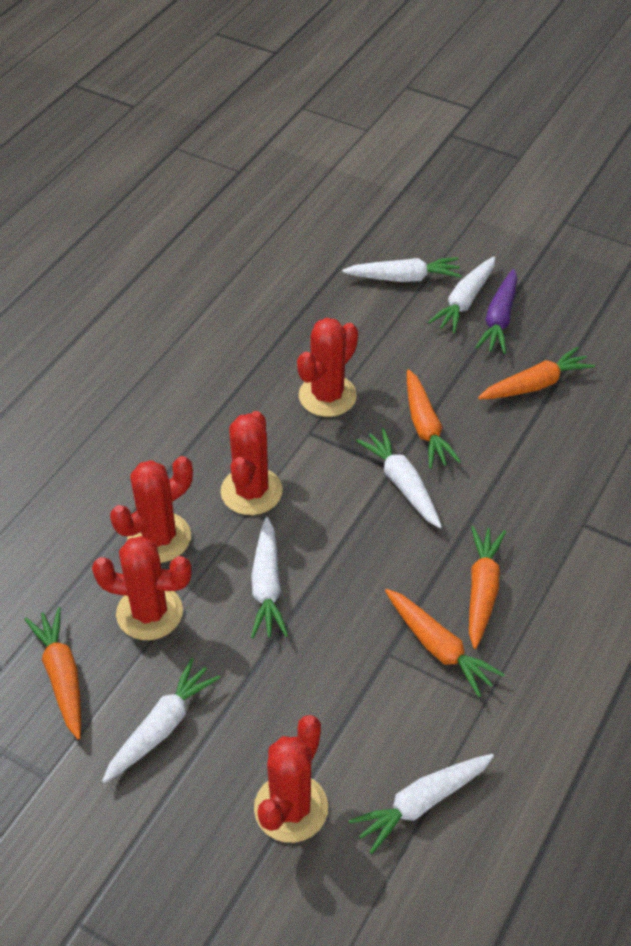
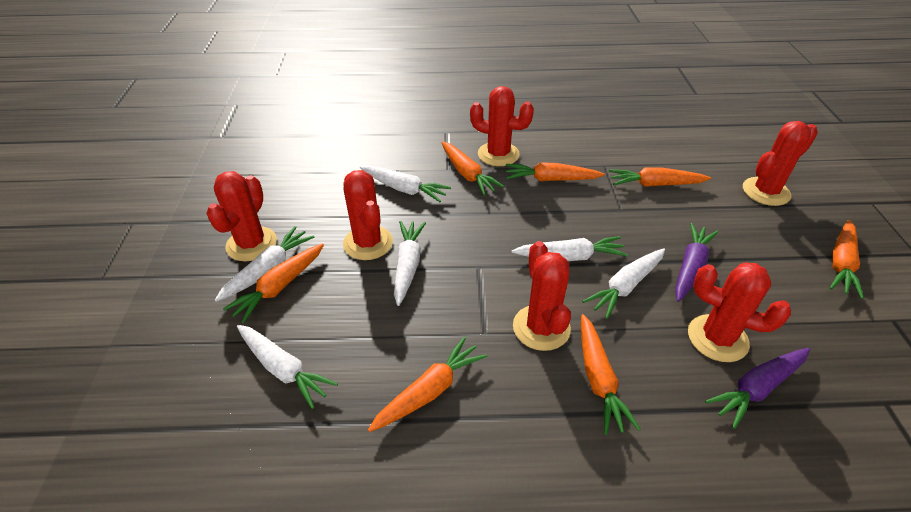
orange carrot: [24,607,81,739] [385,589,505,697] [407,369,461,469] [469,526,506,649] [478,346,595,399] = 5 -> [223,243,324,324] [368,336,487,432] [441,141,504,196] [506,162,605,181] [581,314,641,435] [609,168,711,187] [830,220,864,299] = 7
purple carrot: [475,269,517,354] = 1 -> [675,223,718,302] [705,348,810,429] = 2
red cactus: [92,536,192,640] [110,456,193,563] [221,411,282,515] [254,715,328,843] [297,318,358,417] = 5 -> [206,171,277,261] [343,170,393,260] [470,86,534,166] [513,241,571,351] [688,263,791,362] [743,121,818,206] = 6

